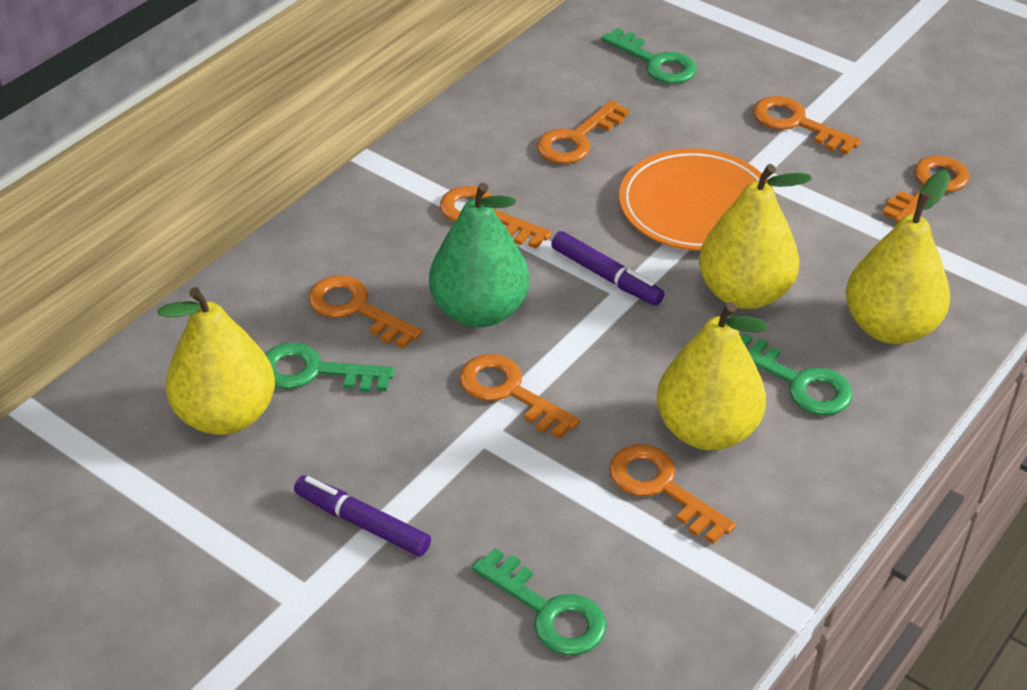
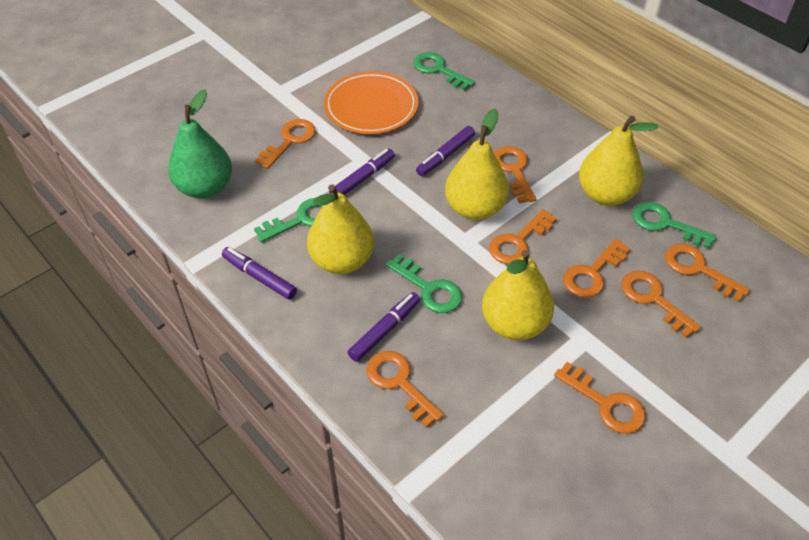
orange key: [308,275,423,349] [440,186,552,249] [459,354,580,439] [537,100,630,164] [609,444,736,544] [753,96,861,155] [882,156,970,223] = 7 -> [255,119,316,169] [366,351,444,428] [489,209,557,264] [494,146,537,203] [554,362,645,434] [563,239,630,298] [621,271,701,338] [665,244,750,302] = 8
purple marker: [294,475,431,557] [551,231,664,305] = 2 -> [222,247,297,300] [329,149,395,195] [347,292,420,362] [416,126,475,176] = 4

